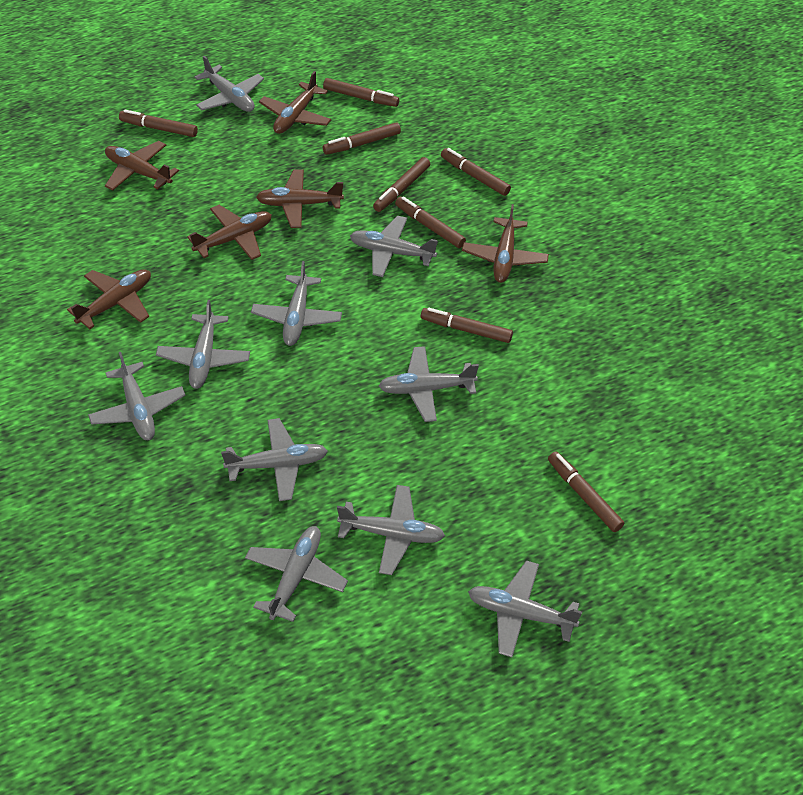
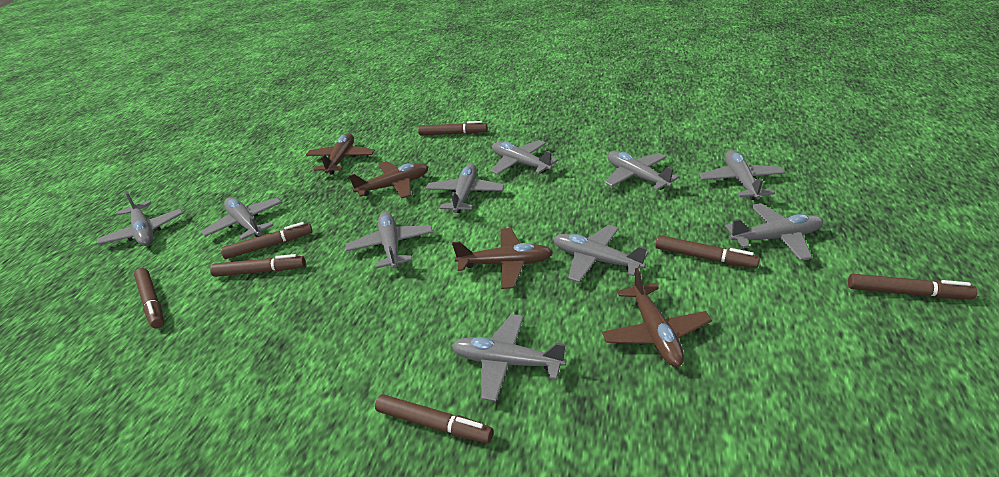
brown marker: [119,110,198,137] [323,78,399,107] [323,123,401,155] [373,157,430,212] [395,196,466,248] [421,308,513,343] [441,148,511,196] [548,451,624,532] = 8 -> [134,268,164,328] [210,254,306,277] [221,222,313,259] [375,394,493,443] [418,121,487,135] [655,235,760,268] [848,274,977,299] = 7
brown plane: [67,269,151,329] [105,141,179,191] [187,205,272,260] [256,169,344,228] [259,71,331,134] [462,204,549,283] = 6 -> [306,133,375,174] [349,161,428,198] [452,228,552,289] [602,268,712,367] = 4

